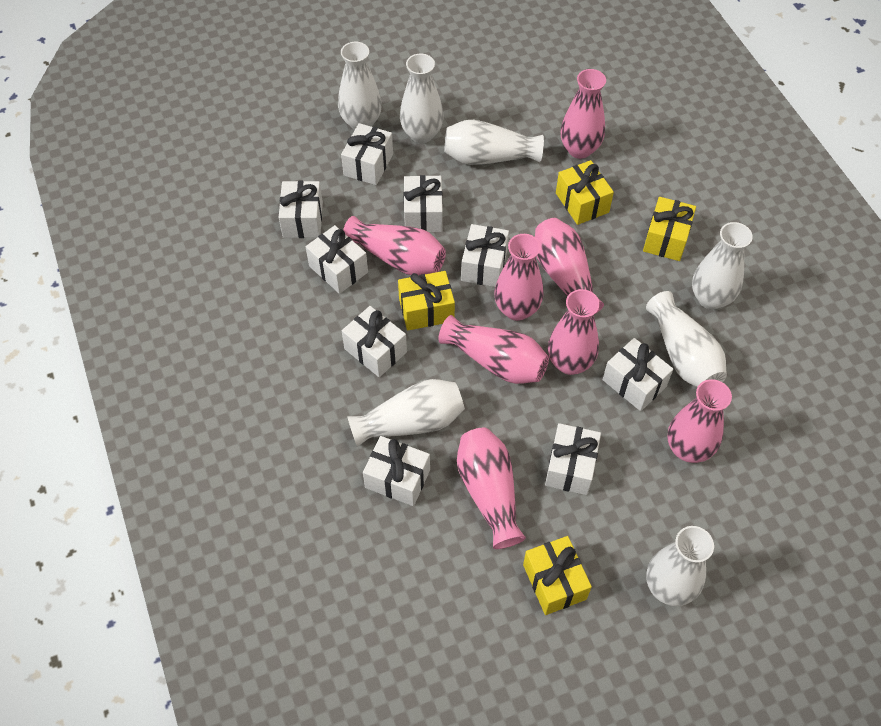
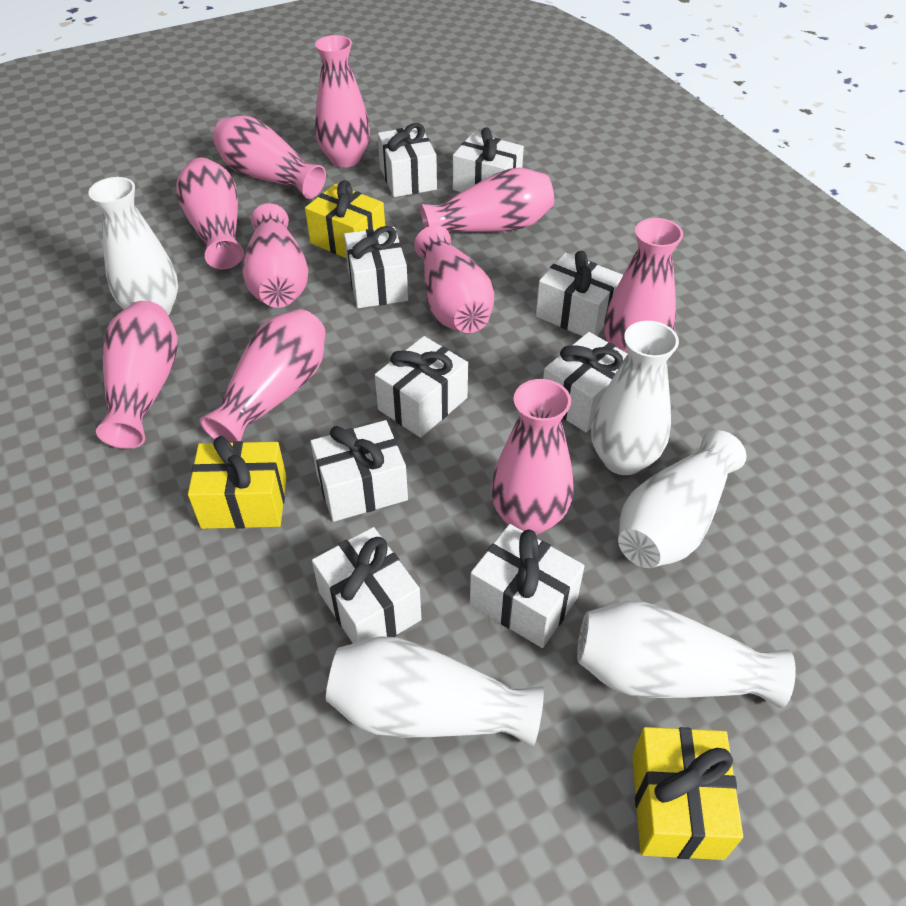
pink vase: [343,216,446,275] [439,315,549,384] [457,428,526,549] [494,234,544,321] [535,218,604,314] [548,289,600,375] [561,69,606,159] [668,379,732,463] = 8 -> [96,301,178,449] [176,158,244,269] [200,309,326,443] [212,116,326,199] [242,204,308,308] [315,35,370,168] [414,225,494,333] [420,168,554,232] [491,379,574,535] [604,218,683,353] = 10
white vase: [338,42,382,130] [347,379,465,447] [400,54,443,143] [445,120,544,165] [646,291,727,387] [646,526,714,606] [692,222,753,309] = 7 -> [88,177,178,316] [326,636,544,747] [577,601,796,708] [591,321,679,475] [618,430,747,568] = 5
yellow gift: [398,271,455,330] [523,536,592,615] [556,160,614,225] [643,197,696,261] = 4 -> [188,436,287,529] [305,180,385,258] [632,727,743,860] = 3

